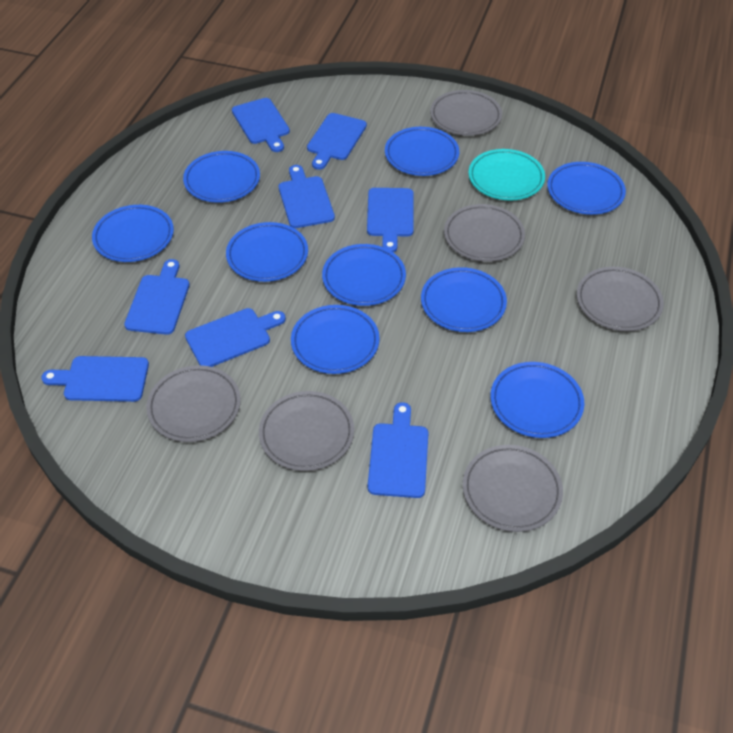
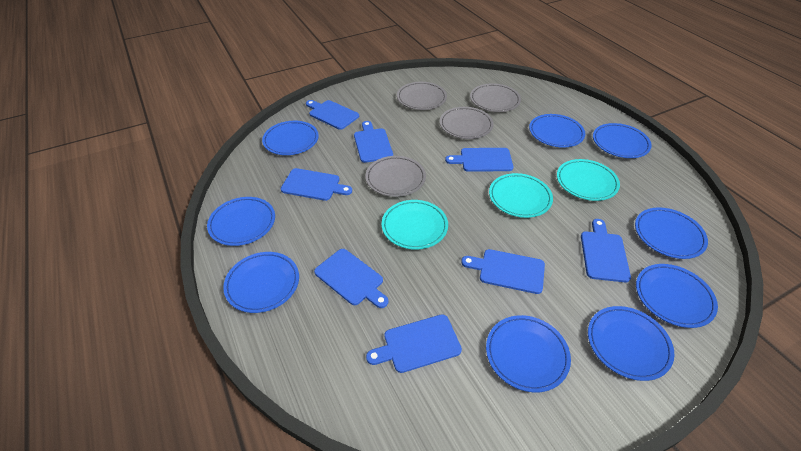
grey plate: [146,365,241,442] [259,391,354,471] [430,90,502,136] [444,204,525,262] [463,445,563,532] [577,267,664,331] = 6 -> [366,156,426,197] [397,82,447,110] [440,107,494,139] [470,83,521,112] = 4
turquoise plate: [468,149,545,201] = 1 -> [382,200,448,250] [489,173,553,218] [557,159,620,201] = 3

